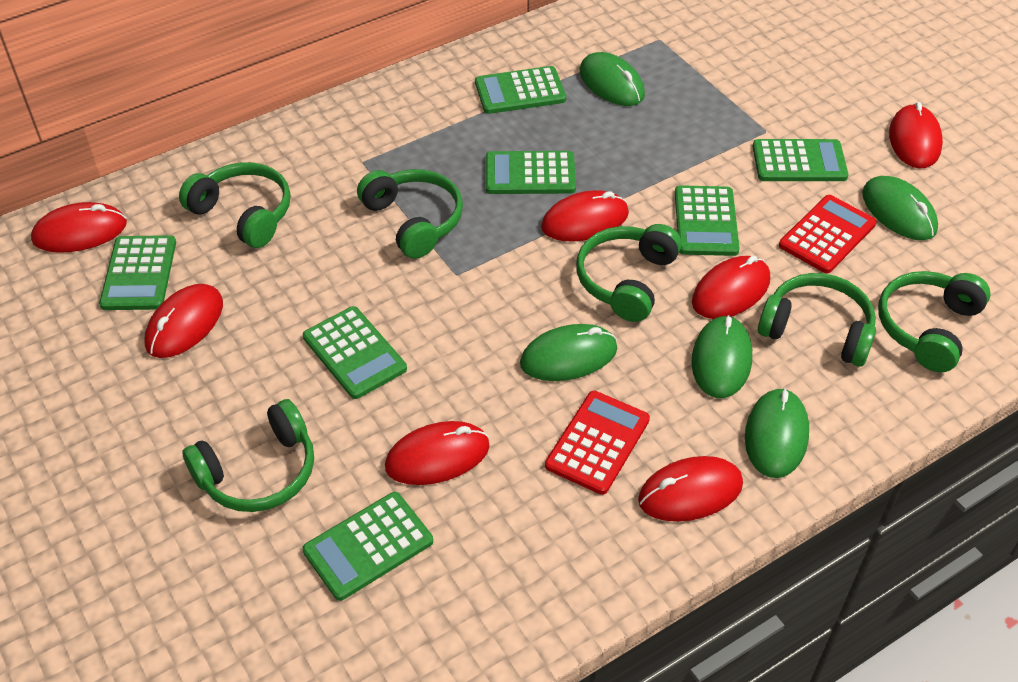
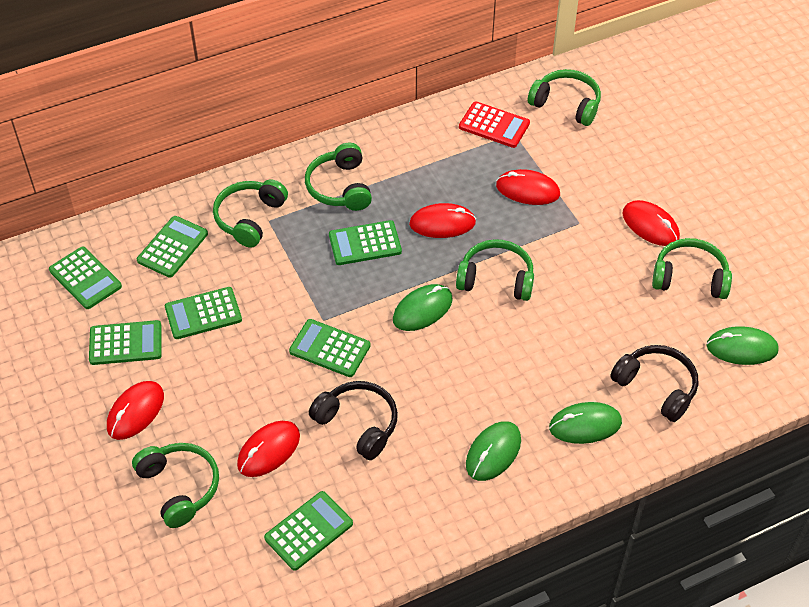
black headphones: none = 0 -> [309,381,398,460] [610,345,698,422] = 2
green mouse: [520,324,617,381] [580,52,645,106] [691,315,752,398] [745,388,809,478] [862,176,938,240] = 5 -> [393,284,453,331] [466,421,521,481] [549,402,622,444] [706,326,779,365] = 4
red calculator: [545,391,650,495] [779,195,877,274] = 2 -> [459,101,530,148] = 1
red mouse: [31,202,127,253] [144,284,223,358] [385,421,490,485] [541,190,629,242] [638,456,743,522] [692,256,770,319] [889,102,943,169] = 7 -> [107,381,164,440] [237,421,300,477] [409,203,476,238] [496,169,560,205] [622,200,680,246] = 5

